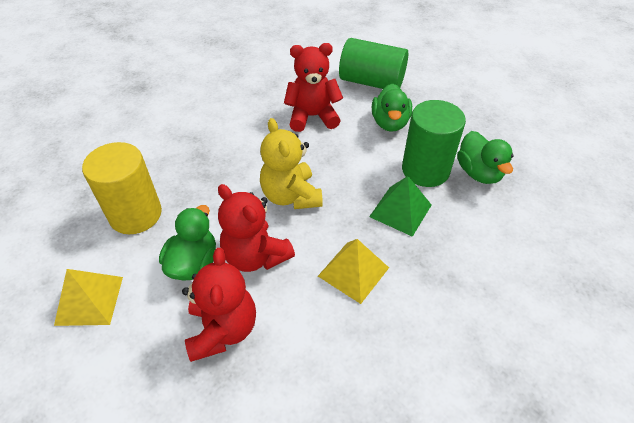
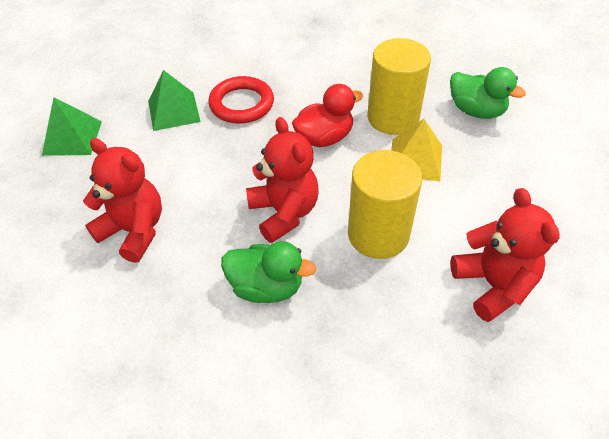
green cylinder: [339,38,408,89] [402,100,466,187] = 2 -> none = 0
green duck: [159,205,216,281] [372,84,412,132] [457,131,514,184] = 3 -> [221,241,316,303] [450,67,526,119] = 2
green pyramid: [369,176,431,237] = 1 -> [42,97,102,156] [148,70,201,131] = 2
red duck: none = 0 -> [292,84,363,147] = 1
red ring: none = 0 -> [208,76,274,124] = 1
yellow cylinder: [82,142,162,234] = 1 -> [348,150,422,259] [367,38,431,135] = 2
yellow pyramid: [54,269,123,326] [318,239,389,304] = 2 -> [391,119,442,181] = 1
yellow teddy bear: [260,118,323,209] = 1 -> none = 0

